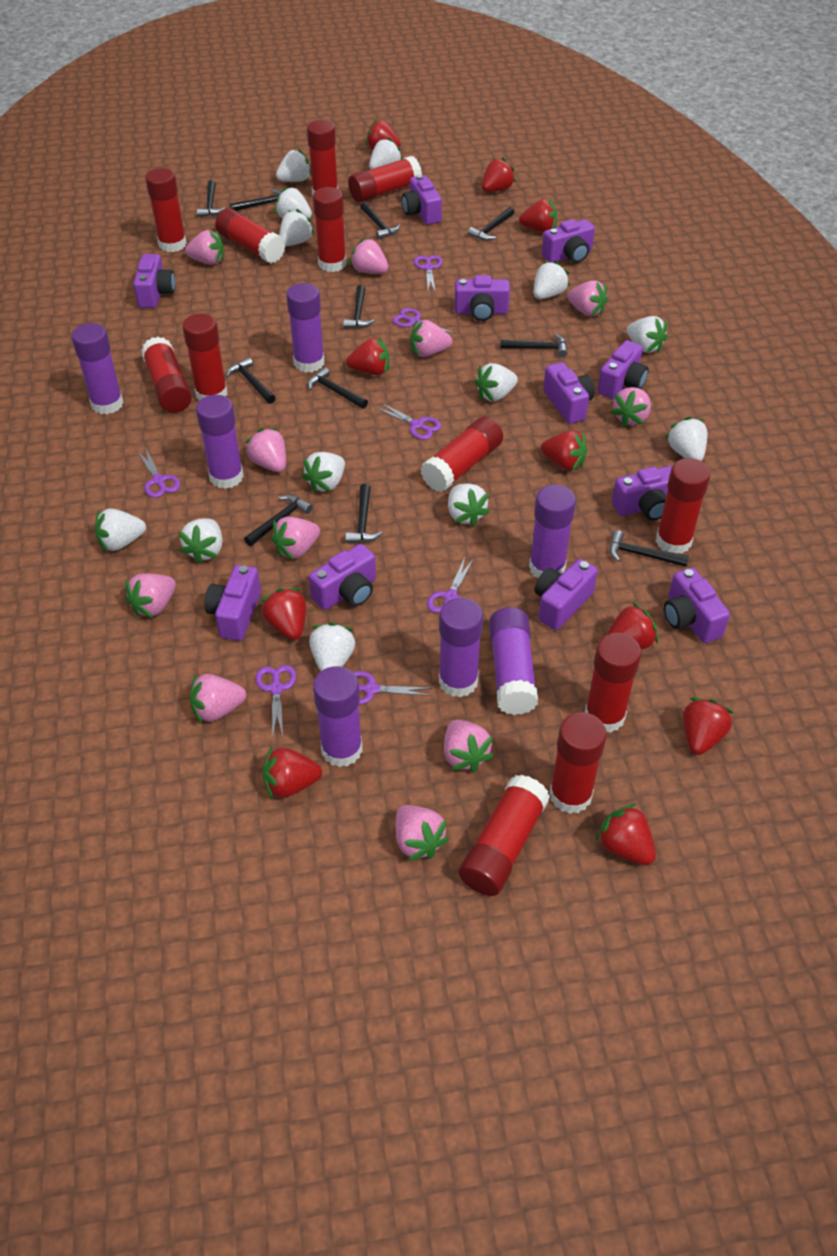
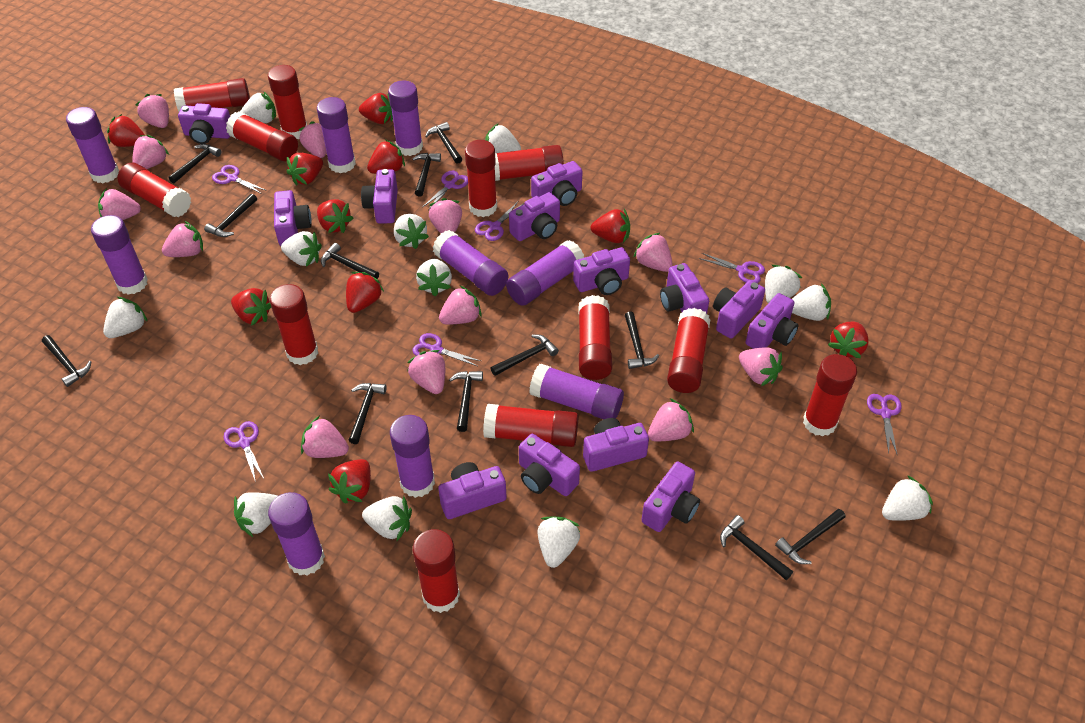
black hammer: [197,180,225,217] [226,357,276,404] [230,190,282,211] [244,495,313,546] [307,367,368,409] [343,285,374,329] [345,484,383,543] [360,202,400,240] [468,207,514,241] [500,334,568,357] [609,530,689,567] = 11 -> [42,335,91,387] [168,144,221,183] [204,194,257,237] [321,243,379,279] [348,383,387,444] [412,153,441,197] [425,122,462,164] [449,371,483,432] [491,334,559,376] [625,312,659,369] [720,515,793,580] [775,509,845,564] = 12
pink strawberry: [125,573,176,618] [185,230,224,265] [189,674,246,723] [245,428,286,472] [271,516,320,560] [350,238,389,274] [396,805,449,861] [410,320,452,357] [444,720,494,773] [567,280,608,316] [611,387,651,427] = 11 -> [98,188,141,220] [132,135,169,169] [135,94,169,128] [162,221,203,257] [299,121,327,158] [301,416,349,458] [407,350,445,394] [429,198,462,233] [439,286,482,324] [633,233,673,272] [648,398,694,441] [739,347,783,386] = 12
purple camera: [133,254,175,308] [204,565,261,641] [309,544,376,610] [402,174,442,225] [455,275,510,321] [535,559,598,630] [542,219,595,263] [543,362,595,424] [597,340,649,399] [612,466,672,520] [664,567,730,643] = 11 -> [178,103,230,144] [274,190,312,246] [361,169,398,223] [438,462,507,519] [509,192,560,241] [519,434,580,496] [531,161,583,206] [573,247,630,295] [583,418,649,472] [641,462,700,532] [660,263,709,314] [713,280,765,339] [746,293,798,349] = 13
purple glue stick: [71,323,124,414] [196,395,244,489] [286,283,324,372] [313,666,363,767] [439,598,483,697] [489,607,538,715] [529,484,576,578] = 7 -> [66,107,119,183] [91,215,148,295] [268,492,325,576] [317,97,356,173] [388,80,423,156] [390,415,435,498] [433,230,508,296] [506,240,584,306] [529,364,624,419] = 9
white strawberry: [95,508,146,552] [179,519,223,564] [275,186,312,219] [276,149,311,182] [279,209,315,246] [301,452,345,493] [309,622,355,671] [369,137,402,169] [448,483,490,527] [474,363,518,402] [534,261,570,299] [627,316,668,353] [666,417,707,461] = 13 -> [103,297,148,338] [234,492,278,537] [240,91,276,123] [281,231,322,267] [362,496,412,541] [394,214,429,249] [416,259,452,297] [485,123,521,153] [538,517,580,568] [765,265,802,303] [792,283,831,321] [882,475,933,521] = 12

